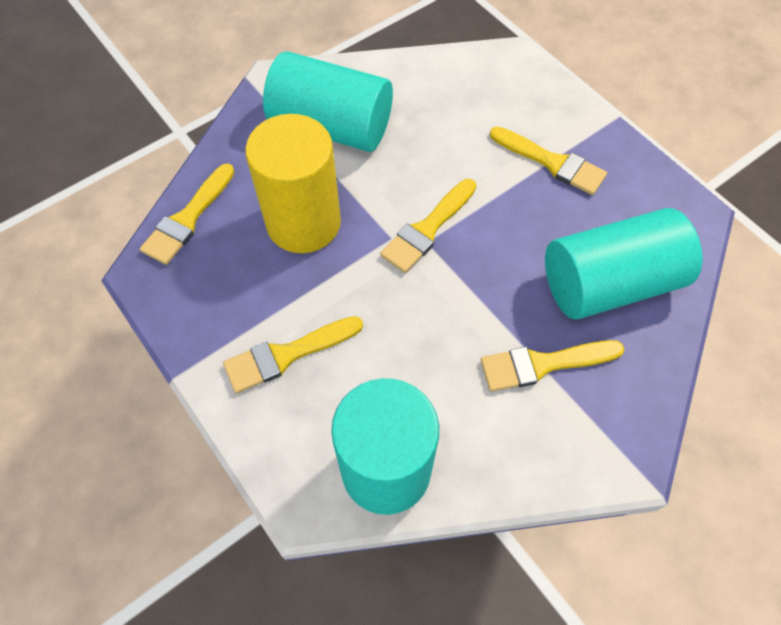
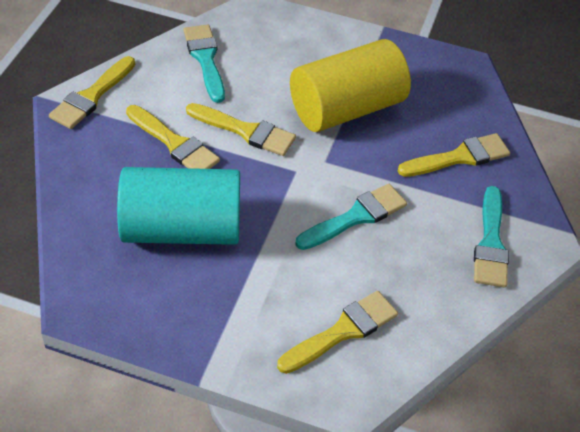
turquoise brush: none = 0 -> [183,25,225,103] [295,184,407,250] [474,186,509,287] = 3
turquoise cylinder: [263,51,393,152] [331,378,439,515] [545,208,702,319] = 3 -> [117,167,240,245] = 1

